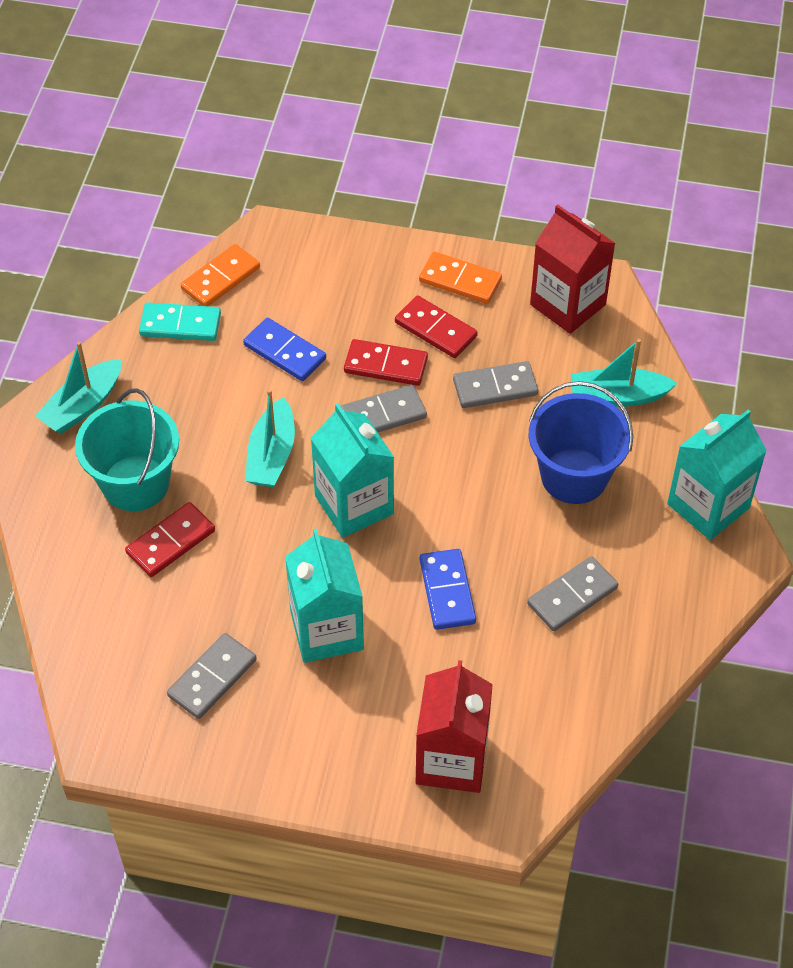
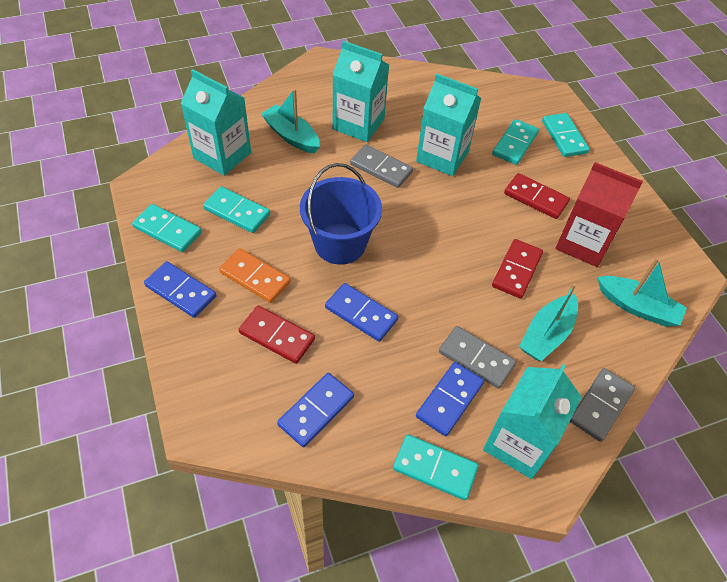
blue domino: [243,318,326,381] [420,549,476,630] = 2 -> [144,261,216,318] [277,373,354,448] [325,283,398,342] [416,362,484,436] = 4
grey domino: [167,633,257,719] [340,385,427,433] [453,361,538,408] [527,556,618,631] = 4 -> [350,145,413,188] [439,326,516,389] [570,368,635,442] = 3
orange domino: [181,244,260,306] [419,252,502,304] = 2 -> [219,248,290,303] = 1
red carton: [416,660,493,793] [530,204,615,334] = 2 -> [555,162,643,267] = 1
turquoise bucket: [75,388,179,511] = 1 -> none = 0
turquoise carton: [285,529,364,663] [311,404,394,538] [667,409,767,540] = 3 -> [181,69,251,176] [333,41,389,142] [416,74,481,176] [483,364,582,479] = 4
turquoise domino: [139,302,221,341] = 1 -> [132,204,202,252] [203,186,270,233] [393,434,479,500] [492,119,539,165] [542,113,590,157] = 5

